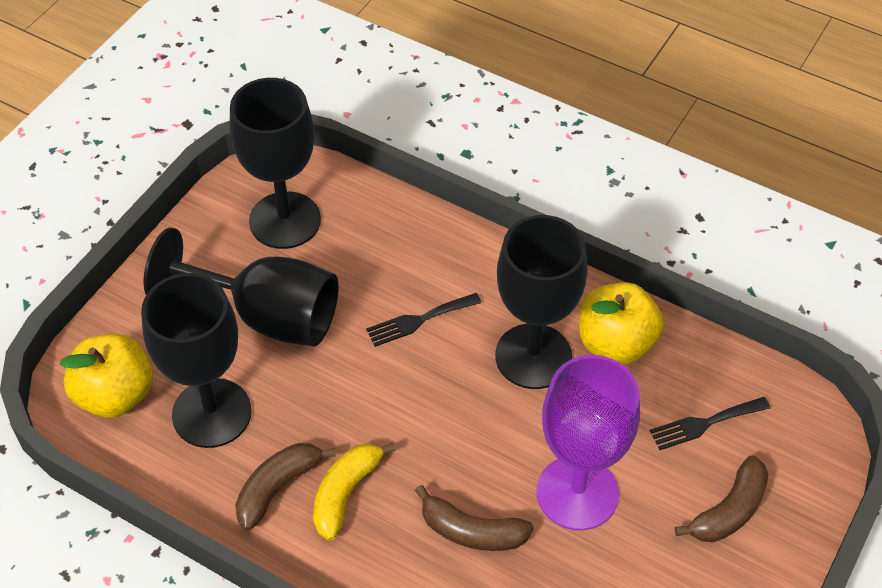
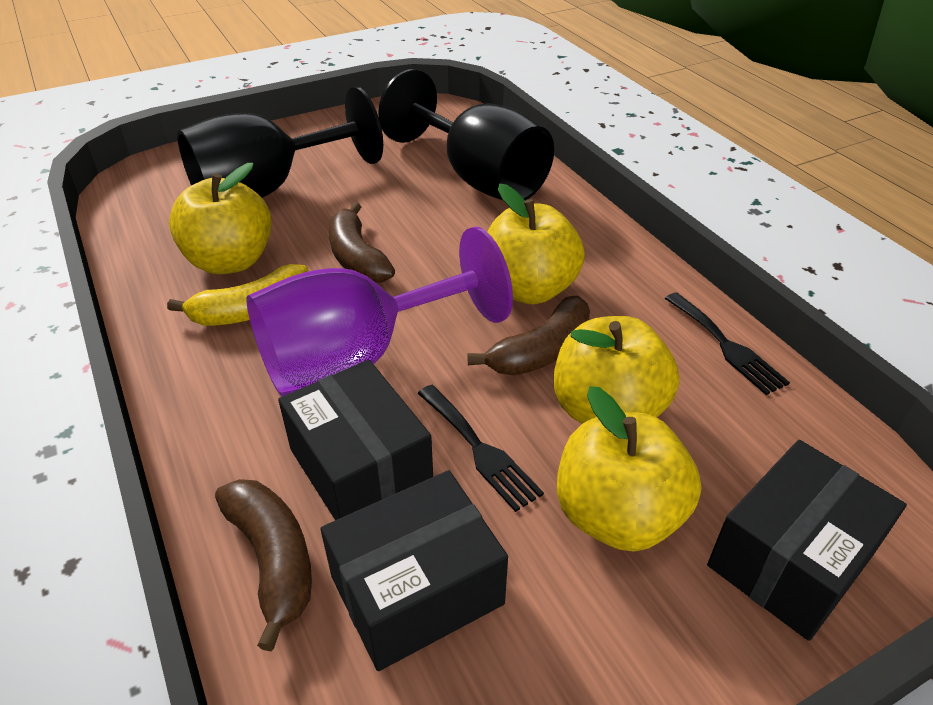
black box: none = 0 -> [278,360,433,520] [320,470,508,671] [707,440,907,641] = 3
black goblet: [141,273,252,448] [143,227,339,346] [230,78,321,249] [495,215,588,389] = 4 -> [177,87,383,198] [378,69,554,200] = 2
yellow apple: [60,333,153,418] [579,282,664,364] = 2 -> [169,163,272,274] [488,184,585,304] [554,316,680,424] [557,386,701,551] = 4

